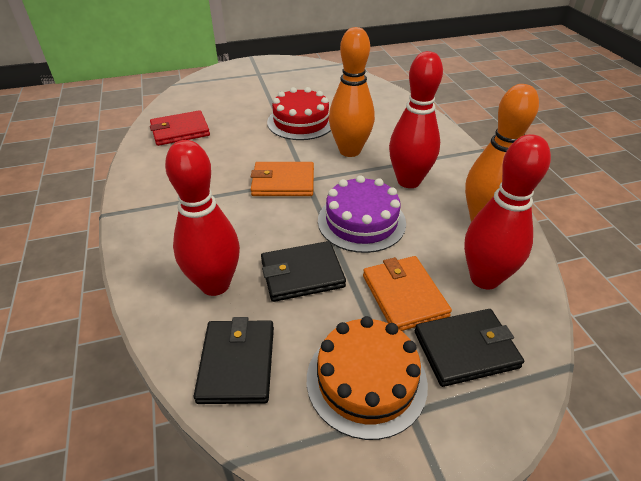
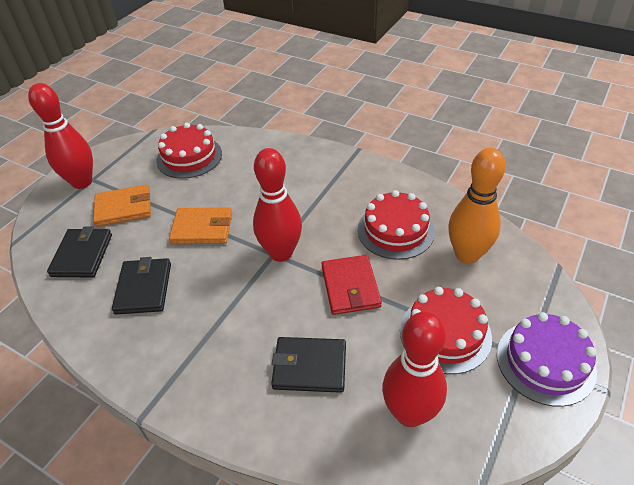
orange bowling pin: [329,27,375,157] [465,84,539,222] = 2 -> [448,148,506,264] = 1
orange cake: [307,316,428,440] = 1 -> none = 0
red cake: [267,87,331,140] = 1 -> [156,123,222,179] [357,190,435,260] [400,287,492,374] = 3

